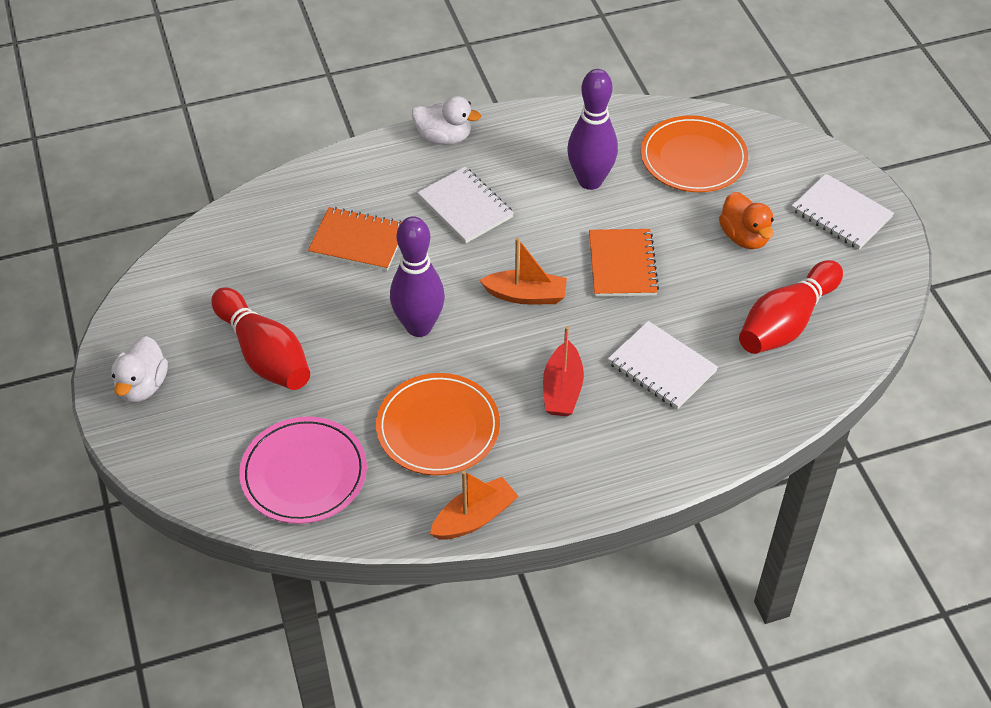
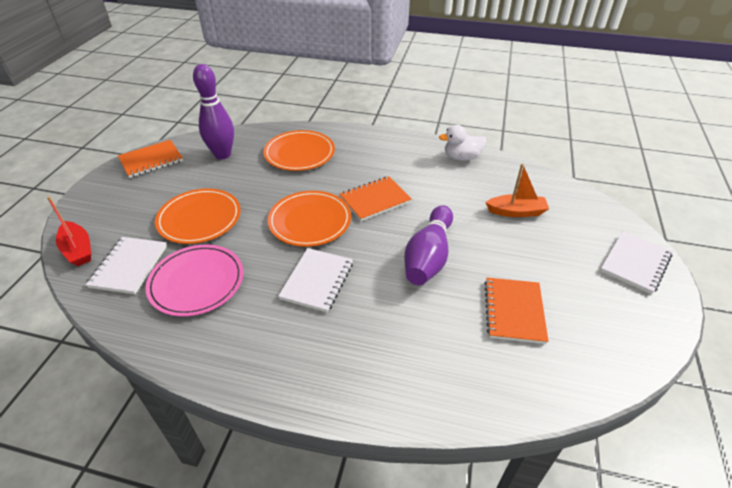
orange boat: [430,471,519,540] [480,238,567,304] = 2 -> [485,163,549,217] = 1
orange duck: [719,192,774,249] = 1 -> none = 0
orange notebook: [308,207,401,271] [589,229,659,297] = 2 -> [118,140,183,178] [339,176,412,221] [484,277,548,344] = 3
orange plate: [376,373,500,475] [641,115,748,192] = 2 -> [155,188,241,244] [263,130,335,171] [267,191,351,247] = 3
red bowling pin: [211,287,310,390] [739,260,843,354] = 2 -> none = 0
white duck: [111,336,168,402] [412,96,481,145] = 2 -> [439,125,486,161] = 1

